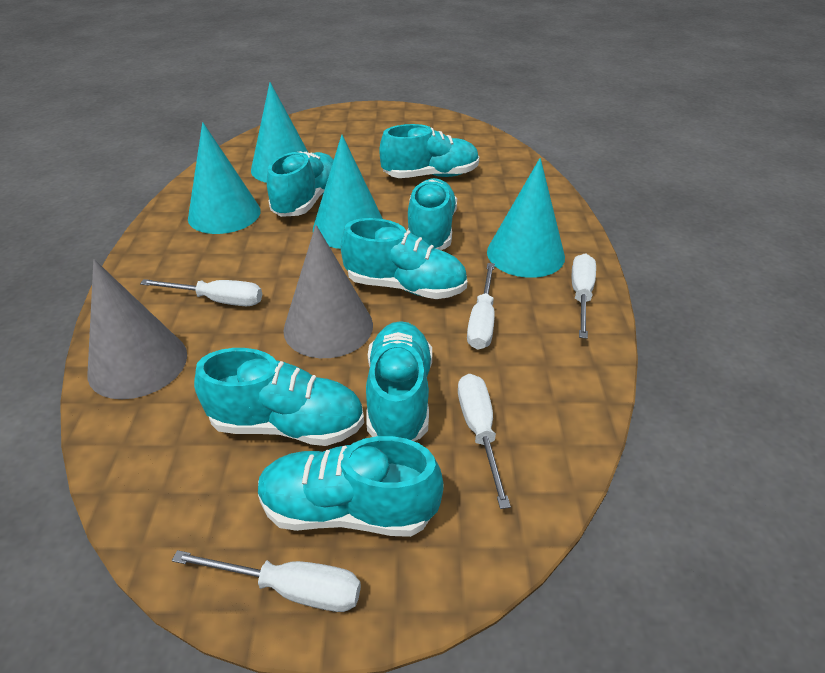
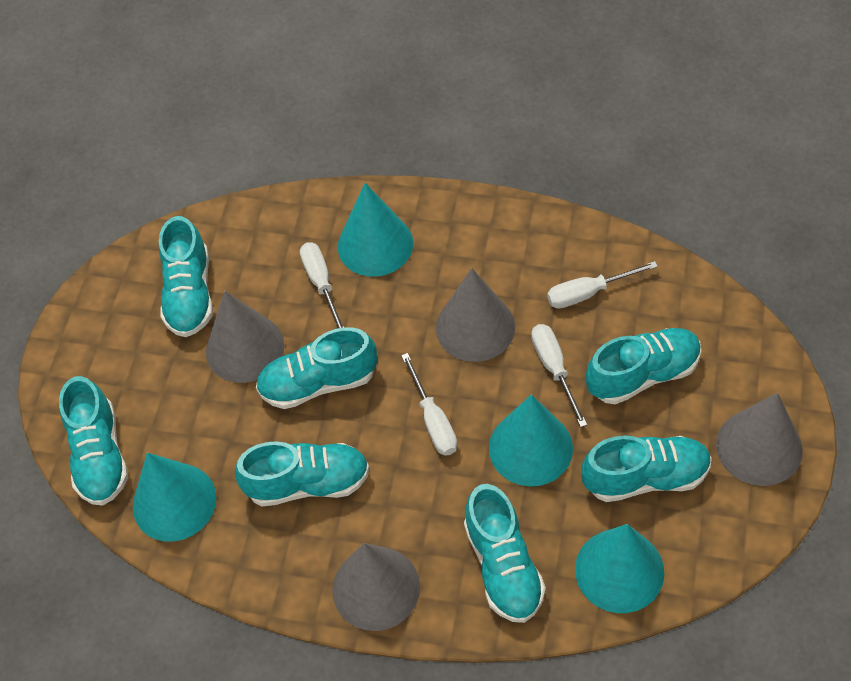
grey cone: [87,259,187,399] [283,225,373,358] = 2 -> [206,291,284,383] [332,543,420,631] [436,268,515,362] [716,393,803,486] = 4
white screwdriver: [140,279,262,306] [172,550,361,612] [458,374,511,509] [467,263,495,350] [572,253,596,339] = 5 -> [300,242,344,329] [401,353,457,456] [531,324,587,427] [547,261,658,309] = 4

